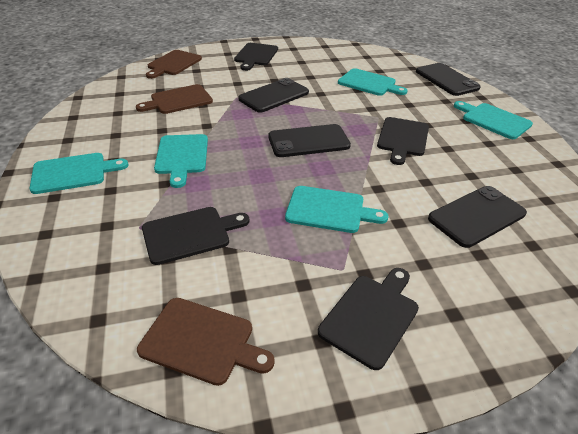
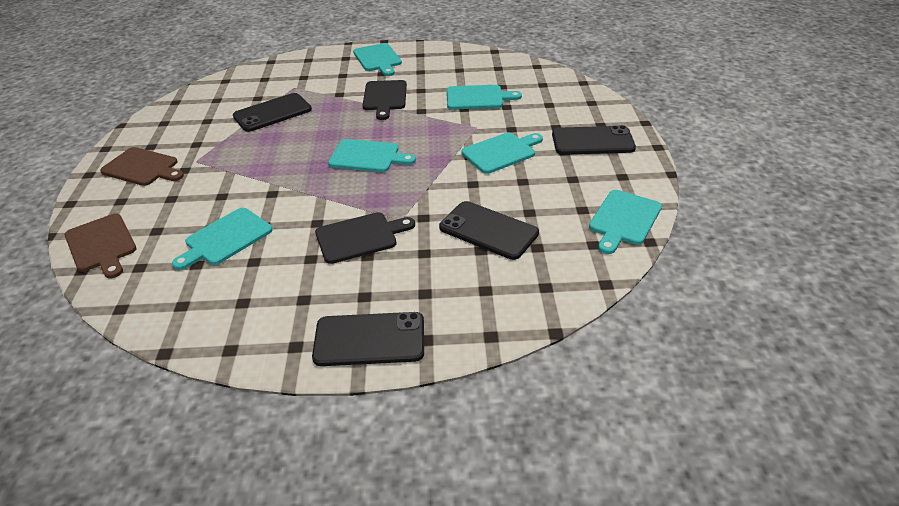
black cutting board: [142,207,250,265] [234,43,278,71] [318,268,419,370] [377,117,429,165] = 4 -> [315,212,415,264] [363,80,407,120] = 2
brown cutting board: [136,84,213,114] [137,298,275,386] [146,50,202,79] = 3 -> [65,213,137,278] [100,147,184,186] = 2
turquoise cutting board: [29,153,129,194] [154,134,208,188] [285,186,388,233] [338,68,408,96] [454,101,533,139] = 5 -> [172,208,272,270] [328,139,416,172] [353,43,402,76] [447,85,522,110] [462,132,543,174] [589,190,662,254] = 6

